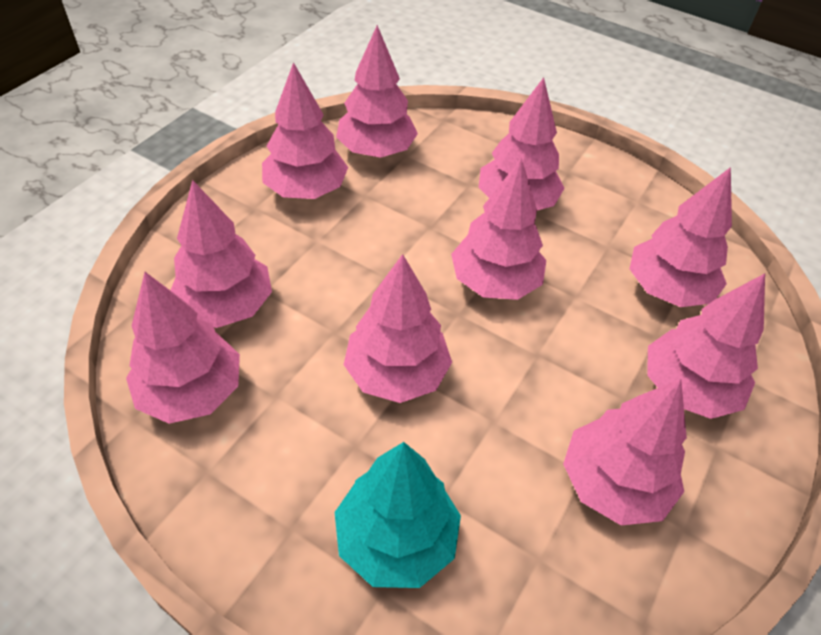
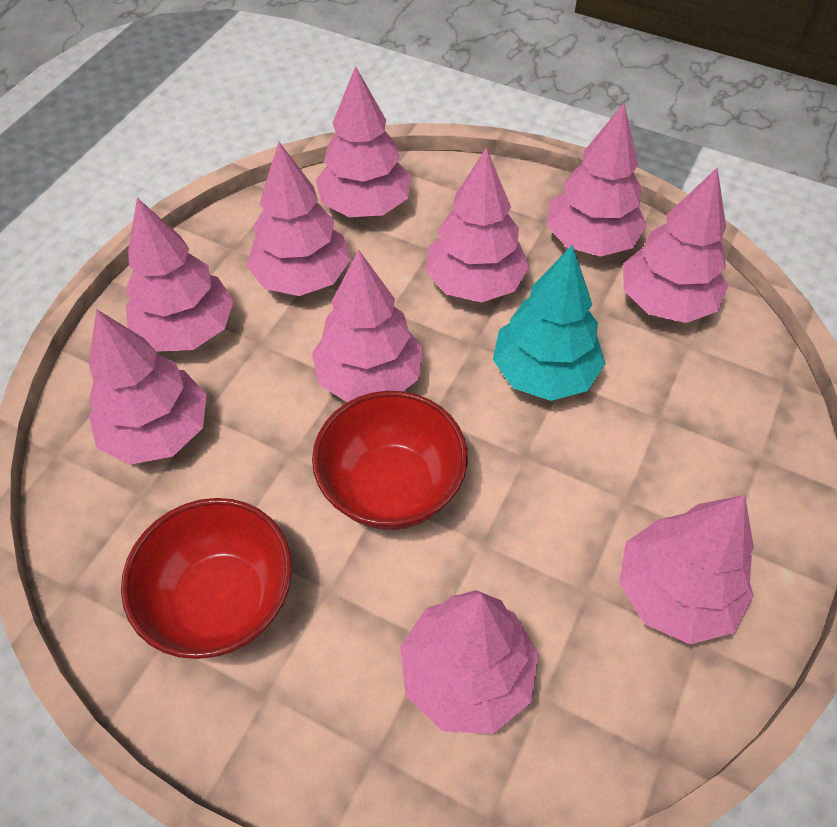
red bowl: none = 0 -> [121,498,292,659] [312,391,468,530] = 2

